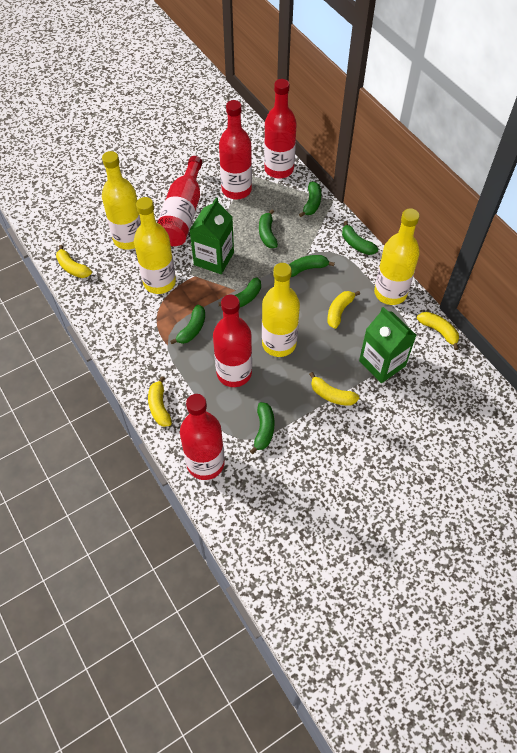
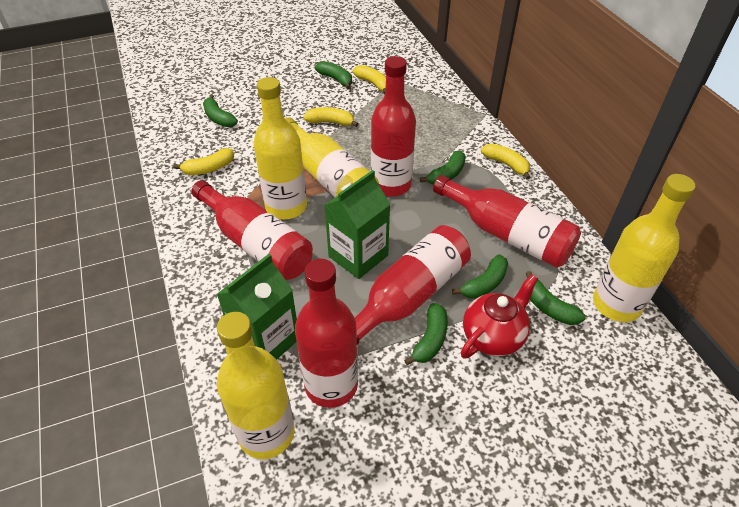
green banana: [170,305,205,344] [219,277,261,307] [250,402,274,454] [259,209,278,248] [289,255,335,277] [299,182,321,217] [342,221,379,255] = 7 -> [203,95,238,127] [315,61,352,89] [404,303,448,365] [420,151,466,184] [452,254,508,299] [526,271,586,325] = 6
red teapot: none = 0 -> [461,274,538,359] = 1
yellow banana: [56,245,92,278] [148,376,172,427] [309,372,359,406] [327,291,360,329] [417,312,459,350] = 5 -> [173,148,234,175] [303,107,359,127] [353,65,386,95] [481,144,531,179] = 4

